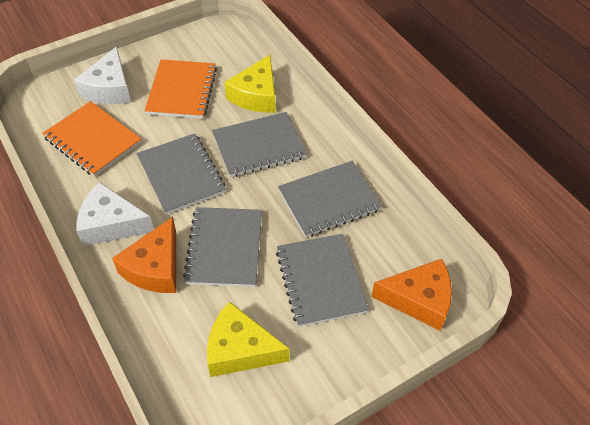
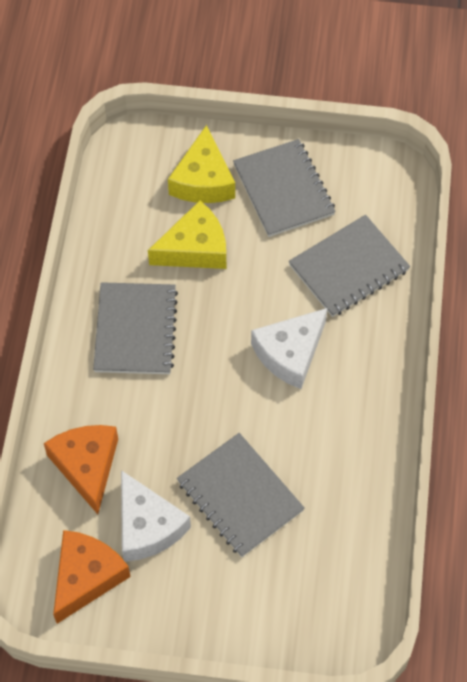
grey notebook: [137,133,226,215] [183,207,262,287] [212,112,307,177] [276,234,369,327] [278,161,383,238] = 5 -> [93,282,178,374] [177,433,305,557] [233,139,336,237] [289,215,410,317] = 4
orange notebook: [42,101,142,177] [144,59,217,119] = 2 -> none = 0

